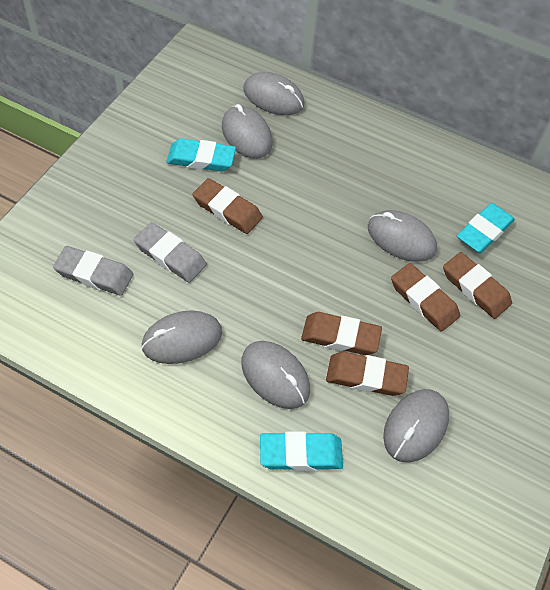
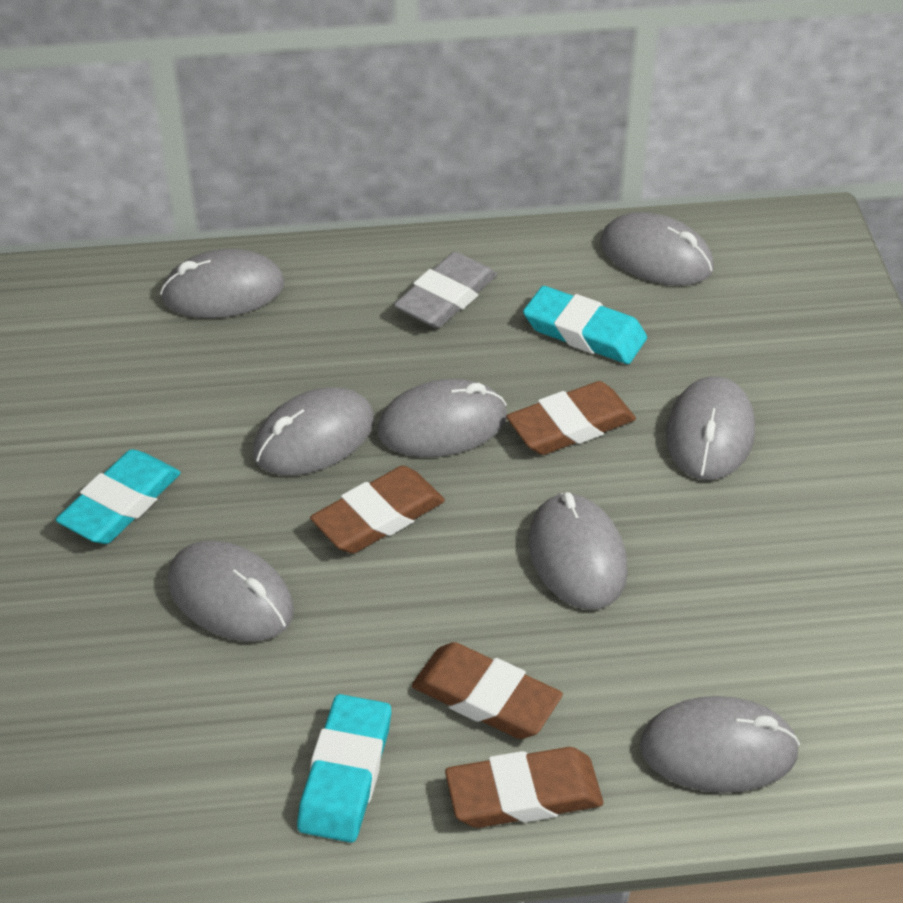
brown eraser: [192,178,263,234] [301,312,382,355] [326,352,409,396] [391,263,460,332] [443,252,512,319] = 5 -> [310,466,445,553] [412,642,563,739] [445,747,603,828] [506,381,636,455] = 4
grey eraser: [53,246,133,296] [134,222,207,283] = 2 -> [394,252,497,328] = 1
grey mouse: [141,310,222,364] [222,104,272,159] [241,341,310,409] [243,72,304,115] [368,210,437,262] [383,389,449,463] = 6 -> [160,249,284,318] [168,541,294,642] [253,387,374,476] [377,379,507,457] [528,492,628,610] [600,212,714,286] [640,696,800,793] [666,376,755,480] = 8

